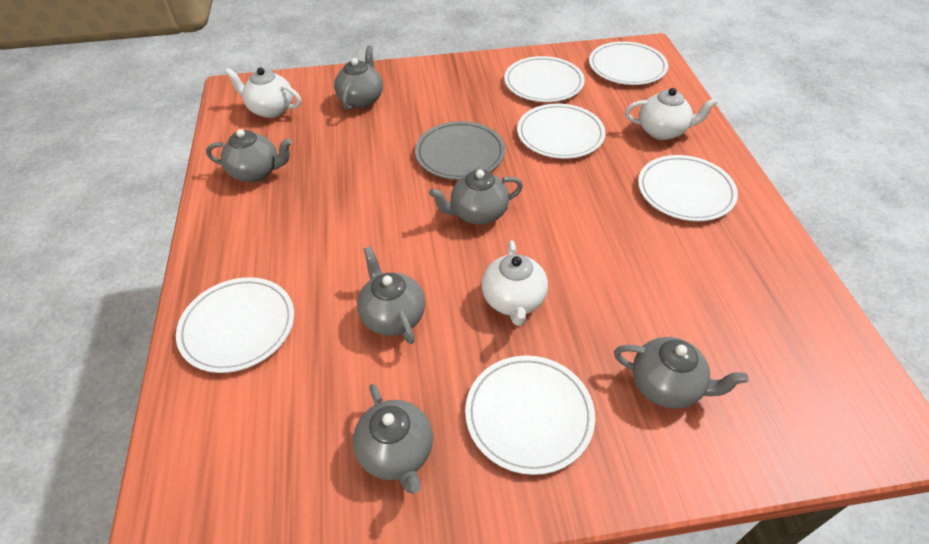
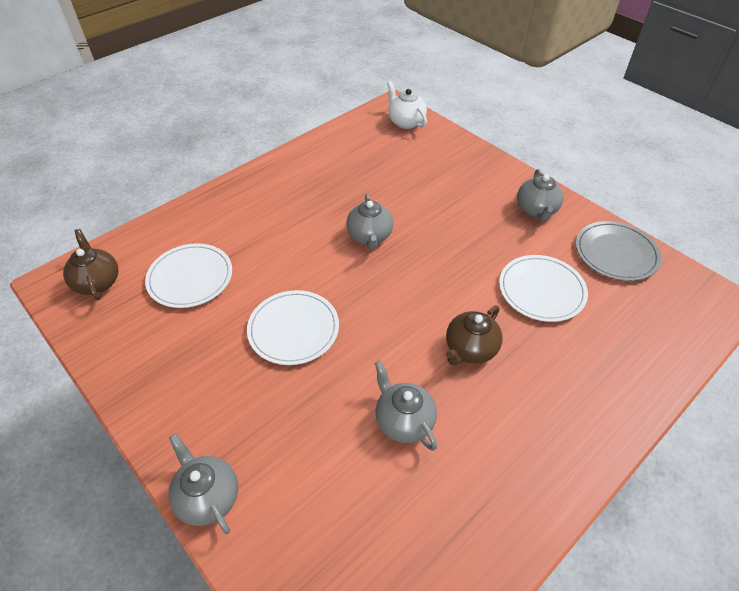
brown teapot: none = 0 -> [63,229,118,300] [446,306,502,365] = 2
grey teapot: [206,129,292,182] [334,45,383,110] [353,384,433,494] [357,246,425,344] [429,170,523,225] [614,337,748,409] = 6 -> [168,433,238,534] [346,194,393,249] [374,361,437,451] [517,169,564,221] = 4
white plate: [176,277,294,373] [465,355,595,475] [504,56,585,102] [517,104,606,159] [589,41,668,85] [638,155,738,221] = 6 -> [145,243,232,308] [247,290,339,365] [499,255,588,322] = 3
white teapot: [225,67,301,118] [482,241,548,326] [625,88,718,140] = 3 -> [387,81,427,129] = 1

